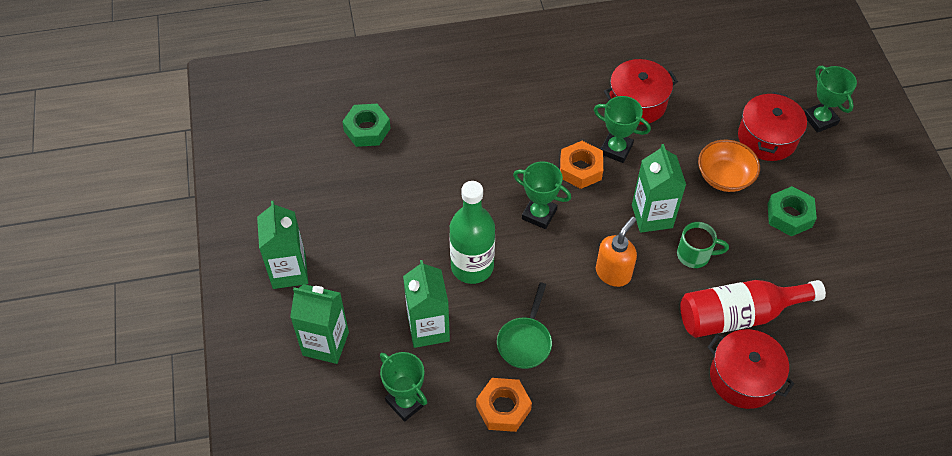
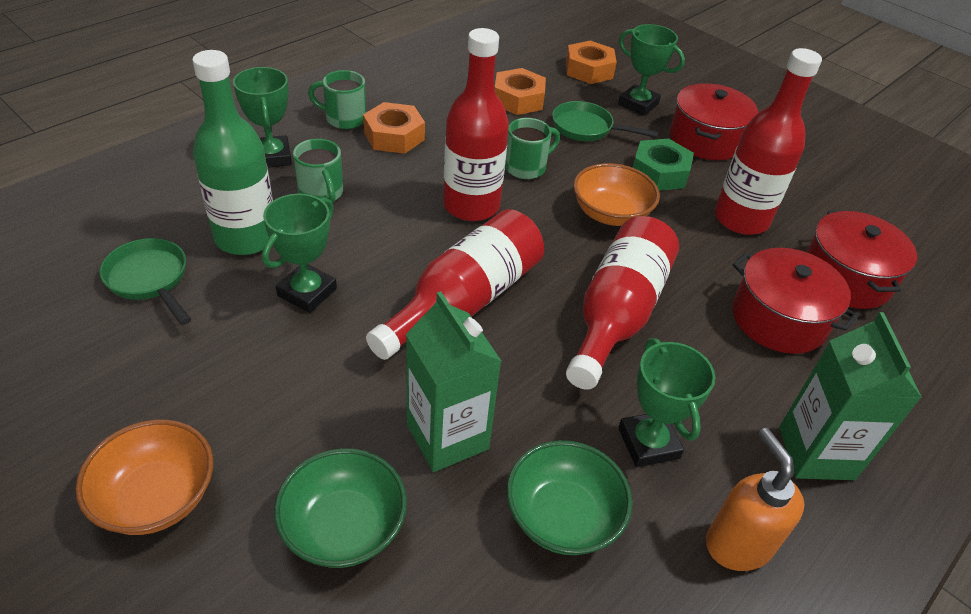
green bowl: none = 0 -> [274,448,407,568] [507,440,633,555] = 2
green carton: [257,201,308,289] [290,284,349,364] [403,260,450,348] [632,144,686,233] = 4 -> [406,291,501,472] [779,312,922,480] = 2
green mug: [677,222,729,268] = 1 -> [293,139,343,204] [308,70,366,129] [505,118,560,179] = 3
green nut: [342,104,391,147] [767,186,817,236] = 2 -> [633,139,694,191] = 1
green pan: [497,282,552,369] = 1 -> [99,238,191,325] [552,101,659,141] = 2
orange bowl: [698,140,760,192] = 1 -> [75,419,213,535] [573,163,660,226] = 2
orange nut: [476,378,532,432] [560,141,603,189] = 2 -> [363,102,425,154] [494,68,546,115] [566,40,617,84] = 3
red bottle: [680,280,826,338] = 1 -> [366,209,544,360] [443,28,509,221] [566,216,679,390] [715,48,822,235] = 4

